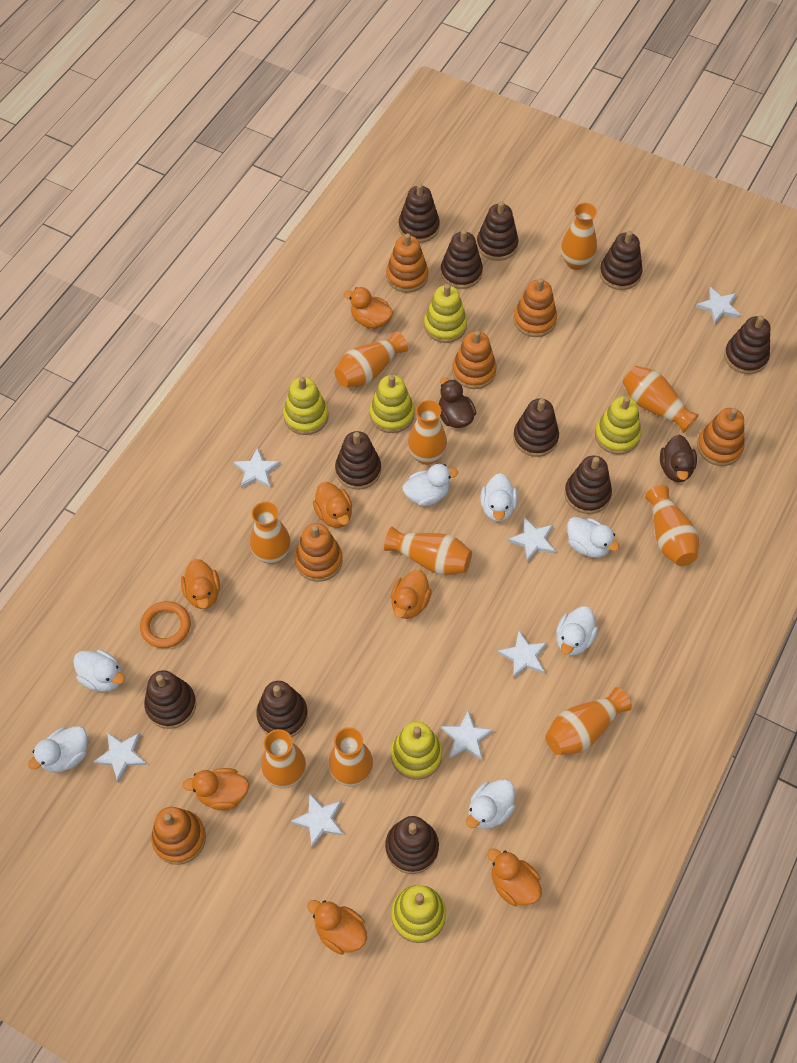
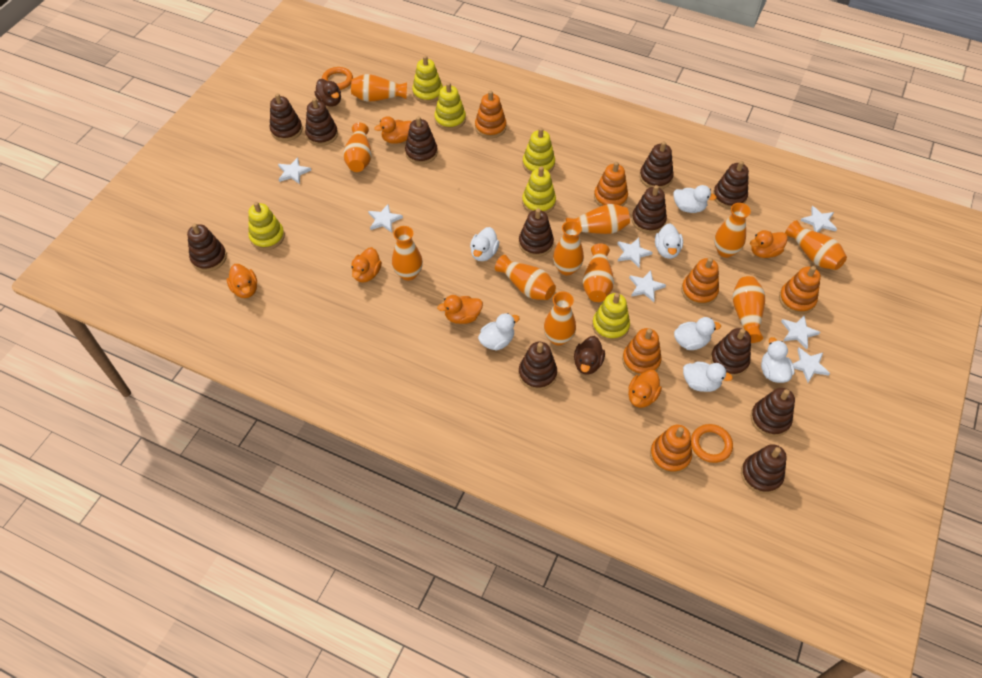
brown stacking toy: [144,670,196,729] [256,681,308,737] [335,431,381,490] [385,816,439,874] [399,183,440,243] [441,230,483,289] [477,201,518,261] [513,398,559,457] [564,456,612,514] [599,231,643,290] [724,316,770,374] = 11 -> [187,223,227,272] [270,93,303,141] [305,98,338,146] [405,116,438,164] [518,342,557,390] [519,209,554,257] [632,185,667,234] [639,141,674,189] [710,328,751,377] [713,161,749,209] [741,444,787,494] [751,388,795,437] = 12
orange duck: [181,559,220,609] [182,768,249,810] [307,900,367,955] [313,482,352,528] [344,287,393,329] [391,570,432,619] [487,849,542,906] = 7 -> [227,264,257,298] [351,247,382,283] [374,116,412,144] [437,295,483,324] [628,370,662,408] [750,230,788,258] = 6
orange ring: [140,601,191,648] = 1 -> [322,67,353,90] [691,424,733,463] = 2
orange vase: [250,502,291,564] [261,729,306,788] [328,727,373,786] [334,331,408,387] [384,527,472,575] [408,400,447,465] [545,687,632,755] [561,202,597,270] [623,366,699,433] [645,485,699,566] = 10 -> [343,123,372,172] [351,74,407,102] [392,226,423,281] [495,255,556,300] [544,291,576,346] [553,221,584,275] [566,204,630,234] [583,243,614,302] [714,203,751,258] [733,276,765,343] [785,220,847,270] = 11

